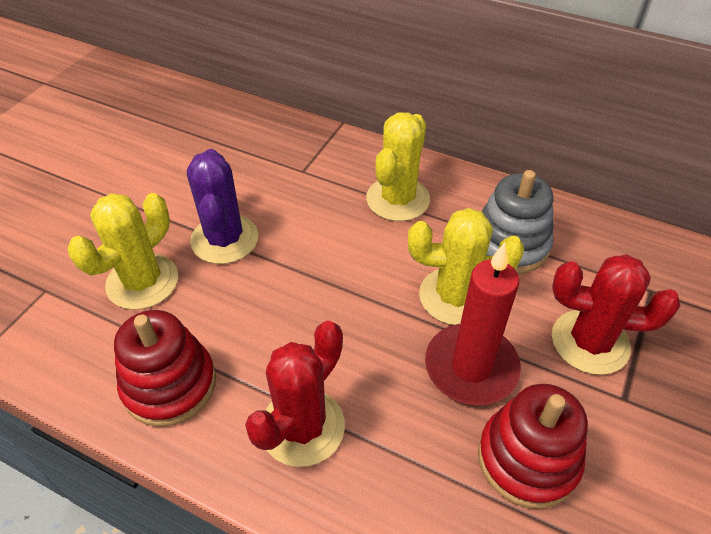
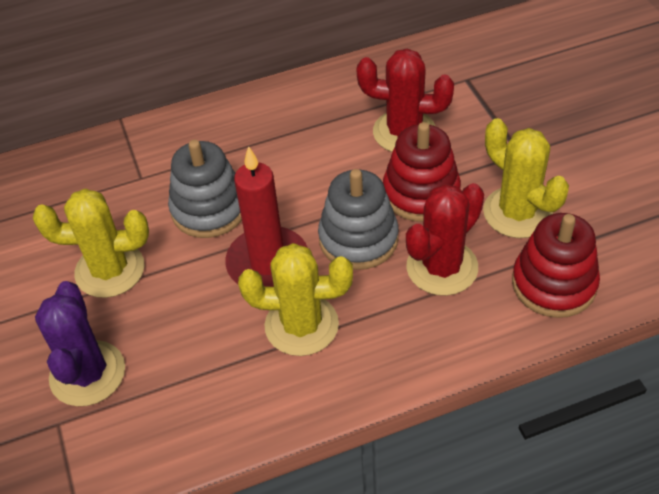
grey stacking toy: [481,170,554,274] = 1 -> [168,140,242,238] [318,169,399,270] = 2

